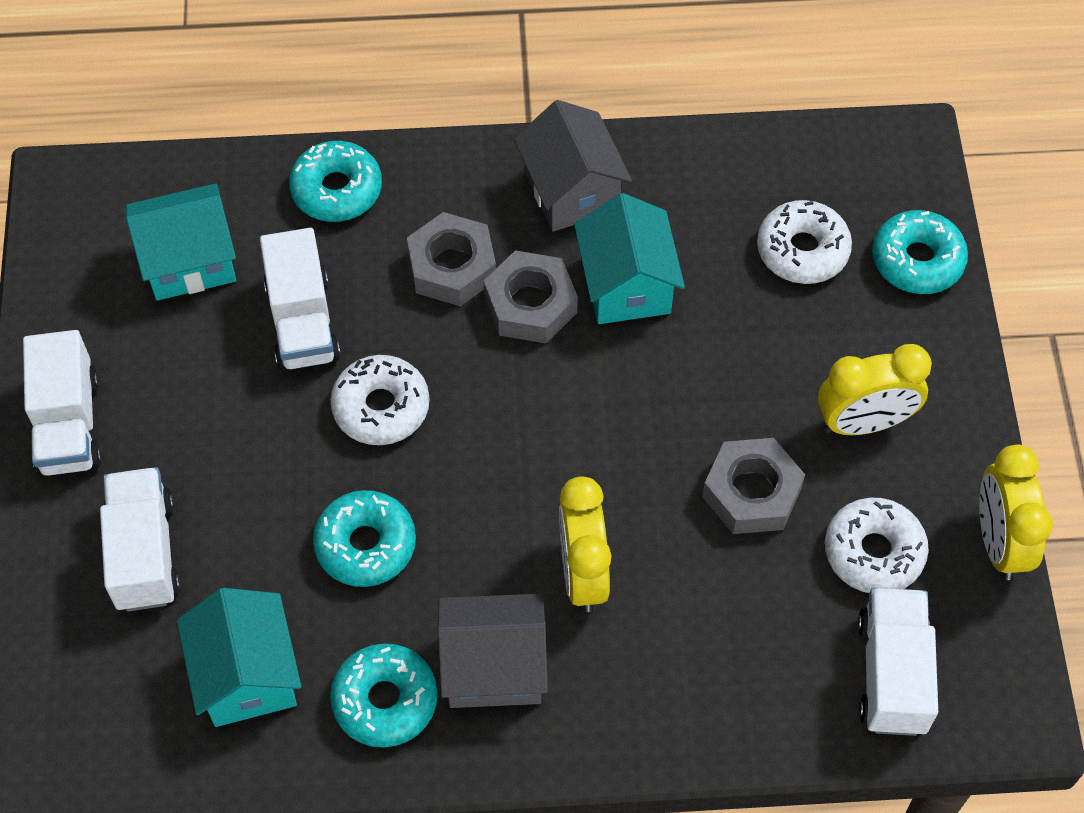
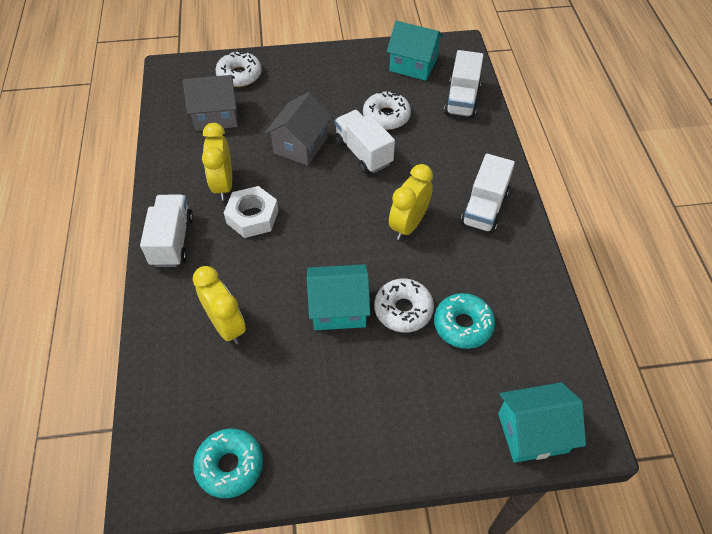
grey nut: [407,212,496,306] [483,250,578,343] [702,438,805,534] = 3 -> none = 0
turquoise donut: [289,141,382,222] [313,490,416,587] [330,644,437,748] [872,210,968,294] = 4 -> [193,429,263,498] [434,293,495,349] = 2
white nut: none = 0 -> [224,186,279,238] = 1

